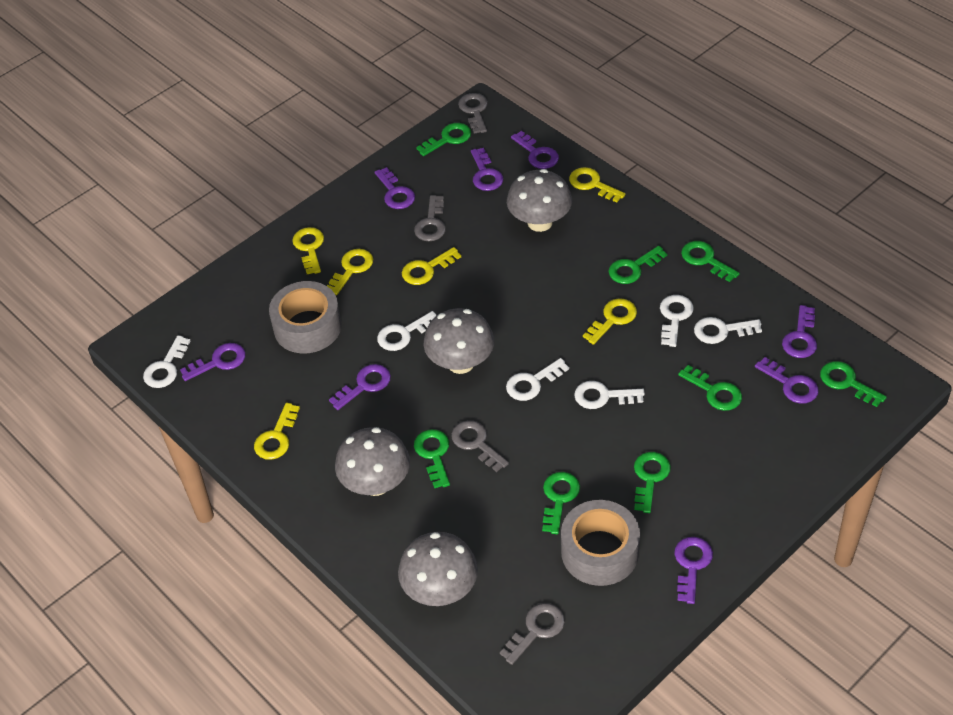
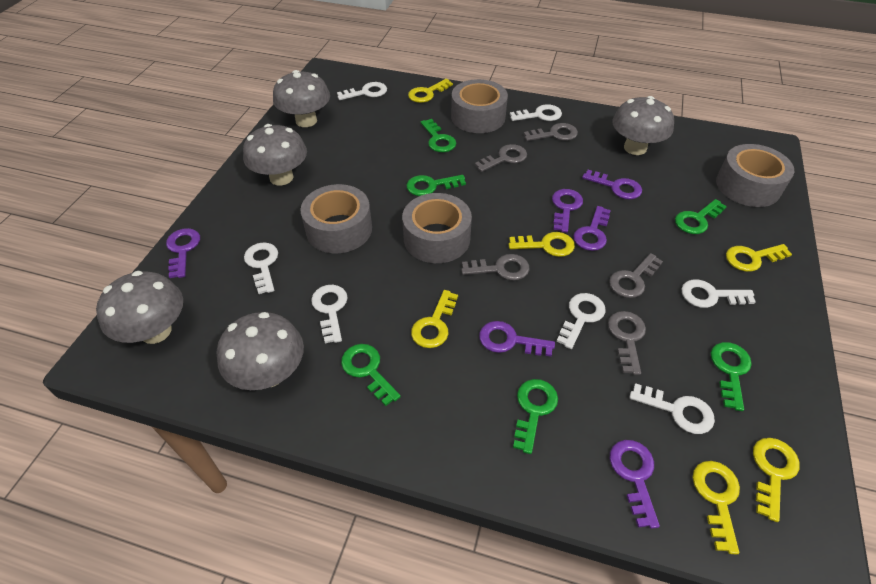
green key: [414,429,450,488] [416,123,471,156] [542,472,580,534] [608,246,667,284] [634,452,671,513] [678,365,742,411] [681,241,740,282] [820,361,887,407] = 8 -> [341,344,401,406] [407,175,466,196] [421,119,456,152] [513,379,558,454] [675,199,727,234] [711,342,752,411] = 6
grey key: [414,195,446,241] [451,420,509,472] [458,93,488,134] [500,603,565,665] = 4 -> [461,254,529,281] [475,144,527,172] [524,123,578,141] [608,311,646,375] [609,253,663,298] = 5
grey mushroom: [335,427,410,496] [398,532,478,606] [423,308,494,374] [507,169,572,232] = 4 -> [96,271,183,344] [217,312,304,390] [243,124,307,186] [273,70,330,127] [613,96,674,155] = 5
grey tape: [269,281,342,353] [561,500,640,586] = 2 -> [300,184,372,253] [402,193,472,263] [451,79,508,133] [716,144,794,207] = 4
purple key: [180,343,246,381] [329,364,391,410] [375,167,415,209] [471,148,503,191] [511,131,559,169] [674,537,713,604] [755,357,819,404] [782,305,817,358] = 8 -> [166,228,200,278] [479,321,555,357] [552,189,583,233] [573,206,611,251] [582,170,642,200] [610,440,660,529] = 6
white key: [143,335,190,388] [377,311,436,351] [506,358,569,401] [574,381,645,409] [660,295,694,347] [694,317,762,344] = 6 -> [244,242,278,294] [311,285,348,344] [337,82,387,100] [510,104,562,121] [557,293,605,349] [629,383,715,434] [681,279,756,308] = 7

